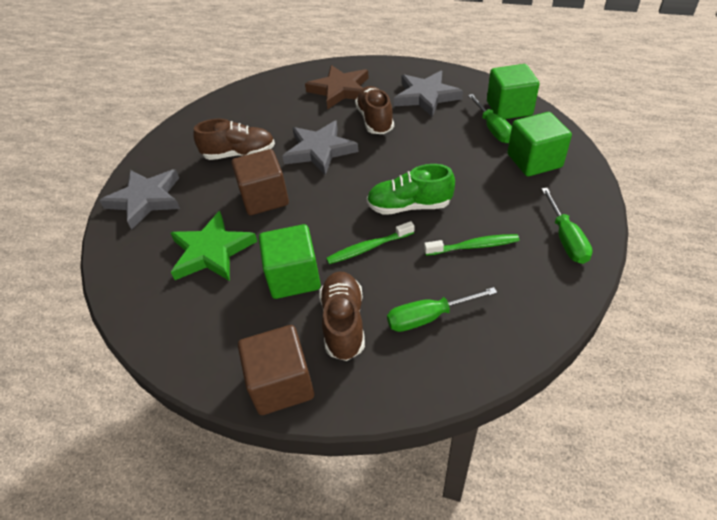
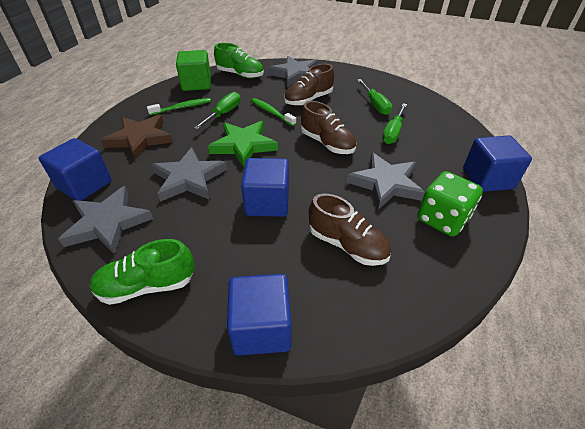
blue cube: none = 0 -> [39,138,112,201] [227,274,291,356] [241,158,289,217] [463,135,532,192] = 4
brown cube: [232,149,289,215] [238,325,314,415] = 2 -> none = 0
green cube: [259,224,321,299] [487,64,539,119] [508,112,572,176] = 3 -> [176,50,211,91] = 1
green dice: none = 0 -> [417,171,483,237] = 1
green shoe: [367,164,455,215] = 1 -> [90,239,195,305] [214,43,264,79] = 2
grey star: [99,170,180,229] [282,120,359,175] [394,71,463,117] = 3 -> [58,186,153,254] [151,147,227,202] [268,56,317,87] [347,152,425,210] = 4

